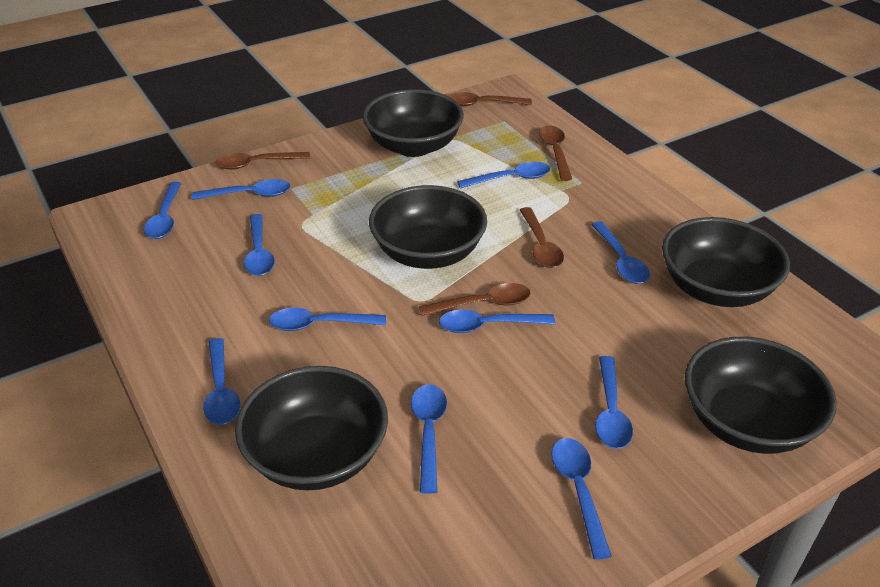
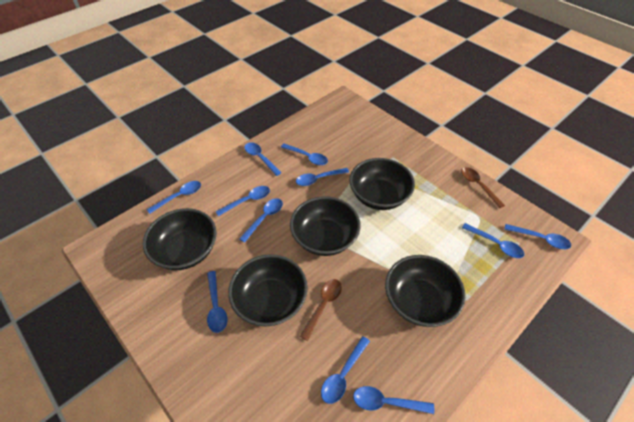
brown spoon: [215,152,310,170] [419,283,530,316] [449,92,532,106] [520,207,564,268] [539,126,572,181] = 5 -> [300,279,342,341] [461,167,505,208] = 2

